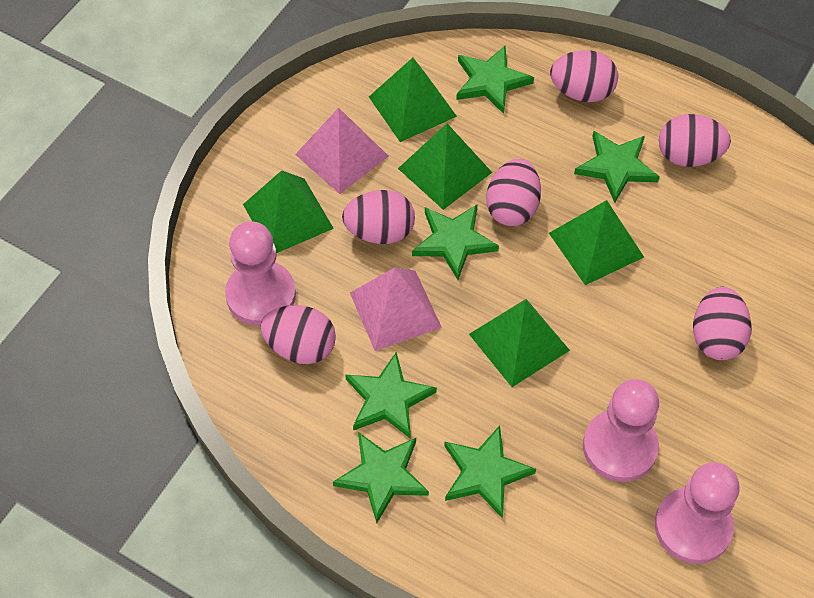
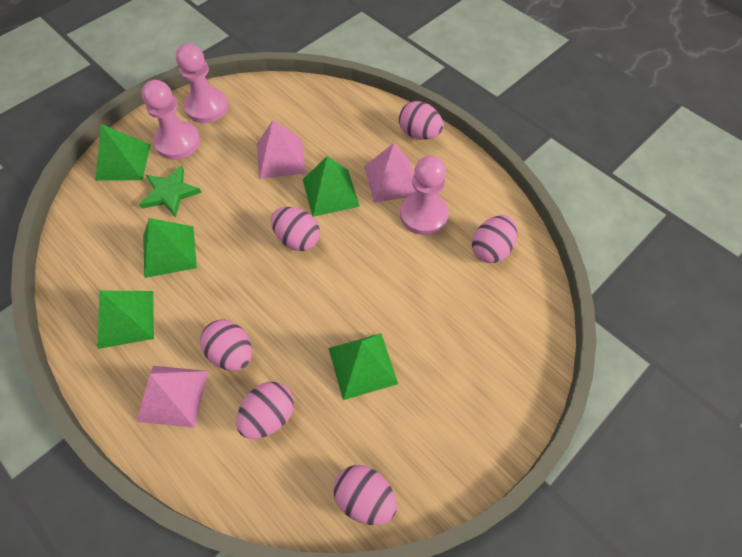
green star: [333,432,429,523] [345,352,437,439] [412,204,499,280] [444,425,536,518] [456,46,534,114] [574,131,660,203] = 6 -> [139,165,202,217] = 1
pink pyramid: [295,108,389,194] [350,267,442,351] = 2 -> [136,366,208,428] [257,120,306,179] [364,143,417,203] = 3

